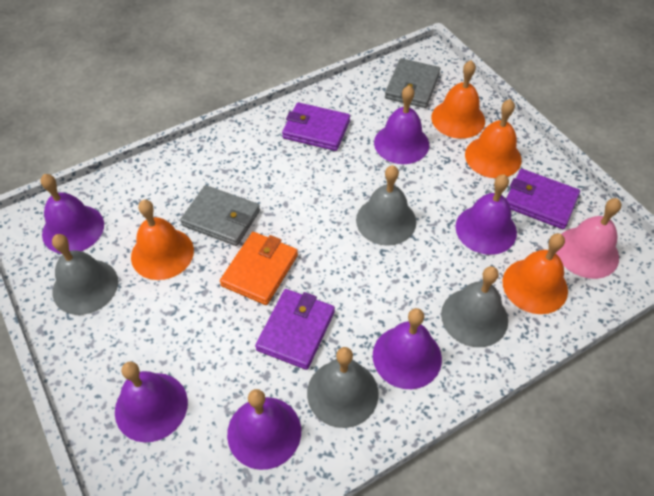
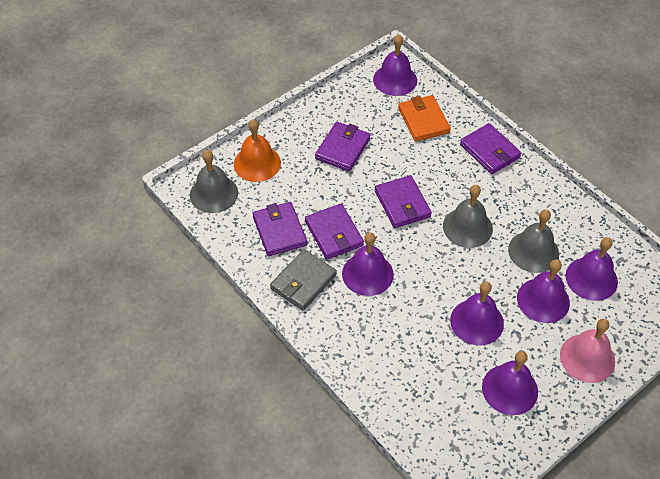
grey bell: [52,234,118,315] [307,347,379,428] [356,165,416,246] [441,266,508,347] = 4 -> [190,150,238,213] [443,185,493,248] [508,209,559,273] = 3
grey wallet: [180,185,260,246] [385,58,440,108] = 2 -> [270,249,337,310] = 1
orange bell: [131,200,194,280] [431,60,485,139] [465,99,522,179] [503,233,568,314] = 4 -> [234,119,281,182] = 1
purple wallet: [255,289,335,370] [282,102,350,151] [506,169,580,229] = 3 -> [252,202,307,256] [305,204,364,260] [315,122,371,172] [375,175,432,228] [460,123,521,174] = 5

